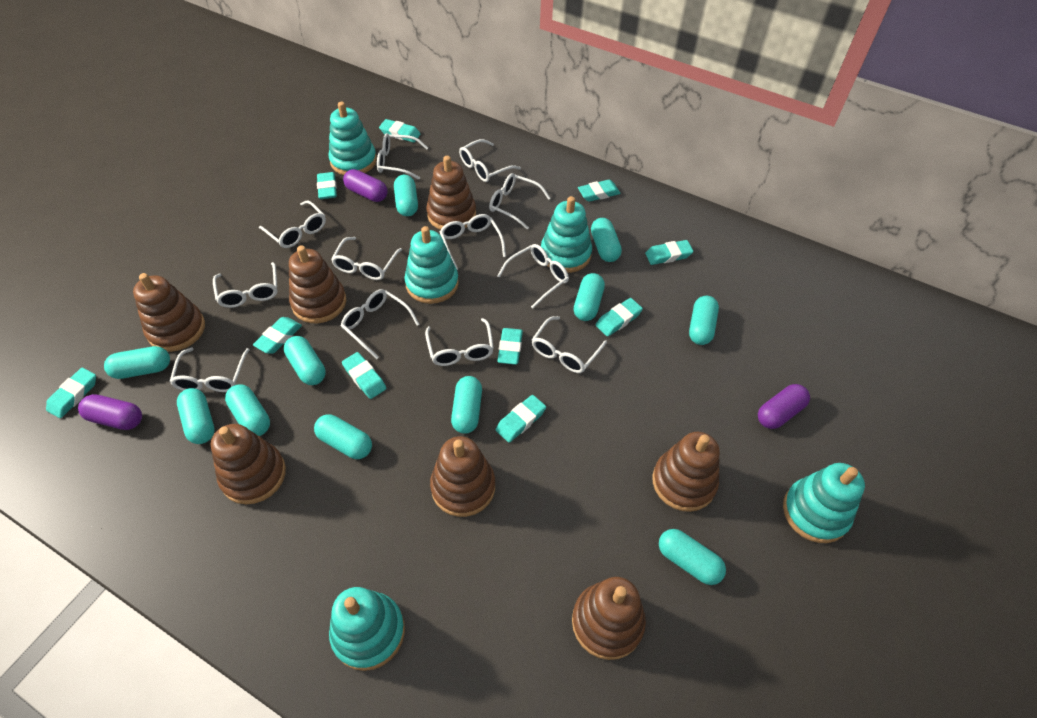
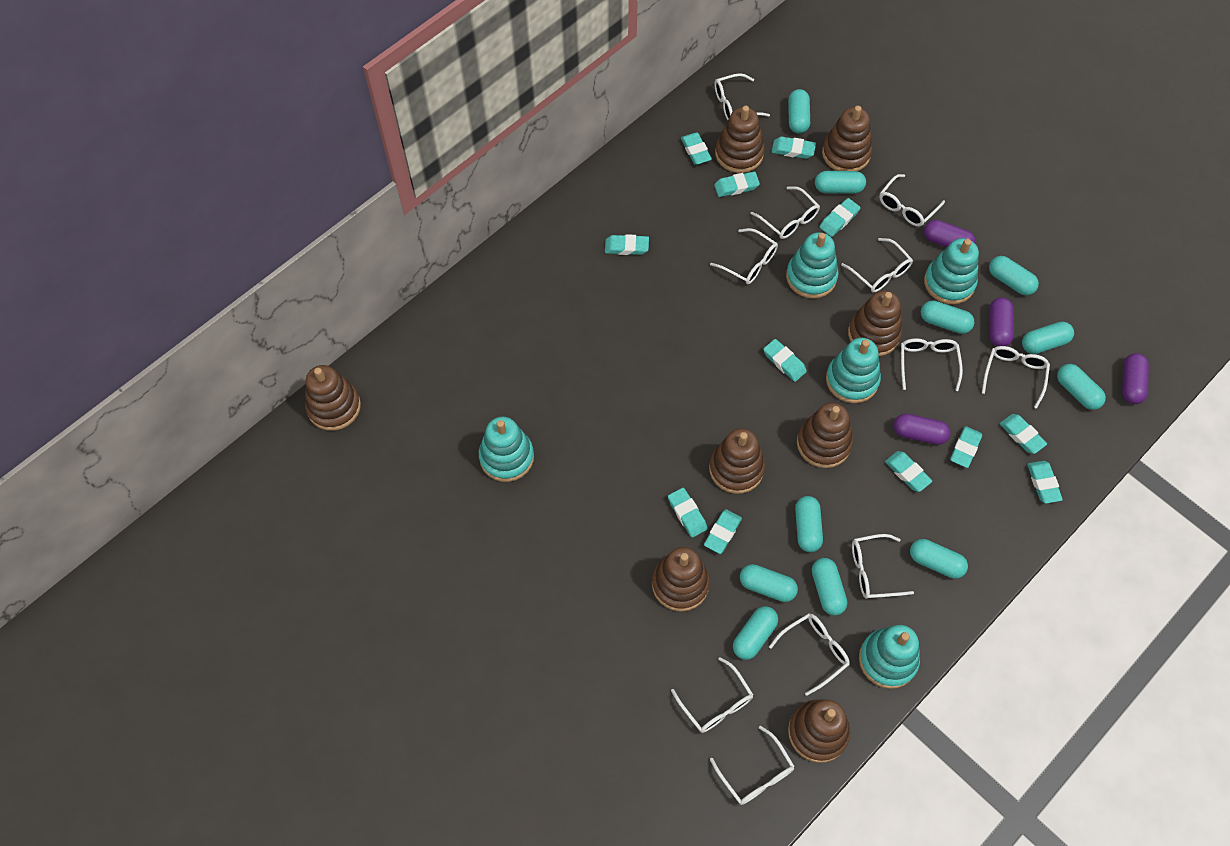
brown stacking toy: [133,273,205,352] [211,424,286,504] [289,245,346,323] [426,156,476,230] [430,436,495,517] [572,577,646,660] [652,432,720,512] = 7 -> [305,365,361,431] [652,547,710,612] [709,428,765,494] [715,106,765,173] [788,700,850,763] [797,403,853,468] [822,106,872,171] [848,291,902,356] = 8
purple capsule: [78,394,142,430] [343,169,388,202] [758,384,810,429] = 3 -> [893,414,950,445] [924,220,976,247] [989,298,1014,346] [1122,353,1149,404] = 4
turquoise eraser: [46,368,96,418] [253,317,302,354] [317,172,337,199] [342,352,386,399] [379,119,420,142] [496,395,546,443] [497,328,523,365] [578,180,620,202] [596,298,643,336] [645,240,694,265] = 10 -> [605,234,649,255] [668,488,708,538] [681,133,712,165] [704,509,742,554] [714,171,760,197] [763,339,807,382] [772,137,816,159] [819,198,860,237] [885,451,932,492] [950,426,982,468] [1000,414,1047,454] [1027,461,1063,504] = 12
white glasses: [169,347,250,392] [213,262,278,308] [259,200,326,248] [331,237,402,280] [341,289,419,359] [377,133,428,179] [425,318,494,366] [440,214,506,270] [459,139,521,182] [489,173,551,230] [498,244,569,309] [532,316,607,373] = 12 -> [671,657,753,733] [710,228,778,284] [710,726,795,805] [714,73,770,120] [751,186,820,239] [769,613,850,696] [841,238,913,292] [852,534,914,599] [879,174,945,227] [901,338,963,391] [982,346,1050,409] = 11

